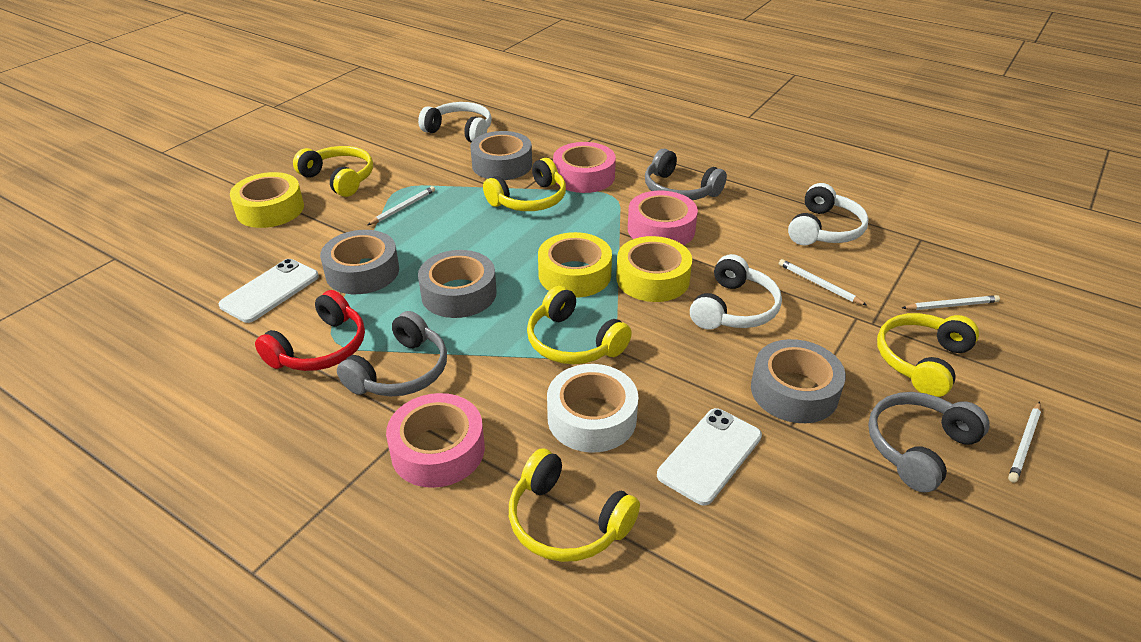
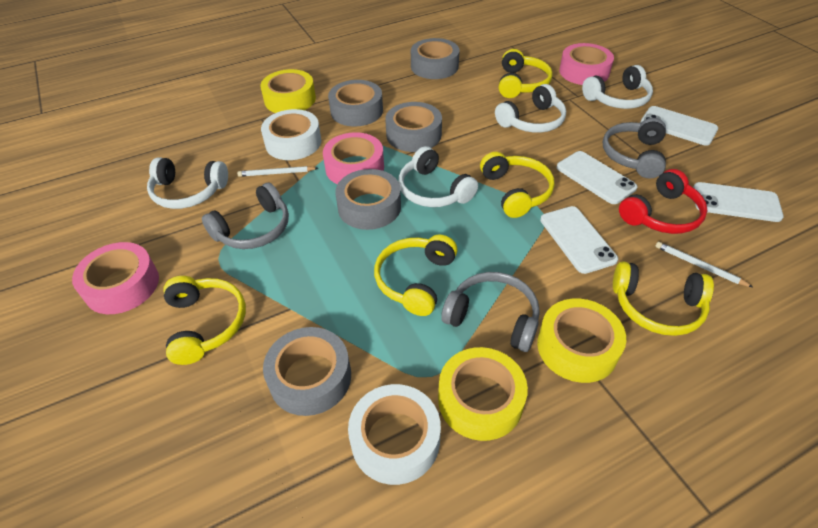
grey tape: [320,230,399,294] [418,250,497,318] [470,131,532,180] [751,339,846,423] = 4 -> [263,327,351,416] [328,80,383,127] [335,169,401,230] [385,102,442,152] [411,38,459,79] = 5
white headphones: [418,102,492,142] [690,254,782,330] [788,183,869,245] = 3 -> [147,157,228,209] [399,146,478,207] [495,84,566,133] [582,65,653,109] = 4
white pencil: [368,186,435,225] [779,259,867,305] [902,295,1000,310] [1008,402,1041,482] = 4 -> [237,166,318,177] [655,242,753,287] = 2
white phone: [218,259,319,323] [657,408,762,505] = 2 -> [540,206,618,274] [557,151,637,204] [640,106,718,146] [693,182,784,222] = 4
white tape: [547,364,639,452] = 1 -> [261,109,321,160] [348,384,441,485] = 2

